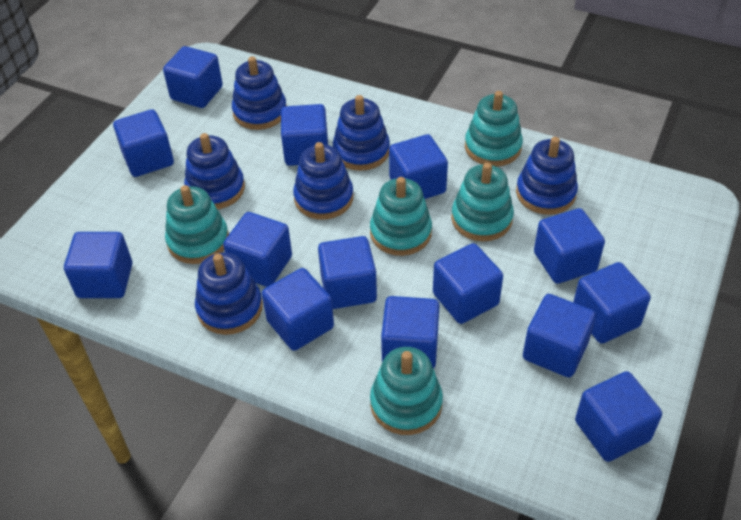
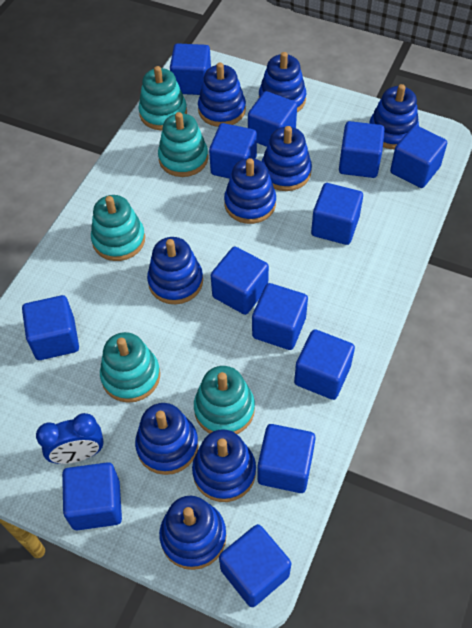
blue clock: none = 0 -> [36,413,104,464] = 1
blue cube: [64,232,132,298] [113,109,174,177] [163,46,223,108] [223,212,292,287] [262,268,334,351] [281,104,328,166] [318,236,377,309] [381,296,440,369] [389,134,448,199] [433,243,503,324] [523,294,596,378] [534,208,605,284] [573,262,651,344] [575,371,662,462] = 14 -> [22,295,79,360] [62,462,122,530] [170,43,211,95] [209,123,257,179] [211,247,269,315] [219,524,291,607] [248,91,297,147] [252,283,308,350] [258,424,316,493] [294,329,355,400] [311,183,363,245] [339,121,385,178] [390,125,447,188] = 13
blue stacking toy: [184,133,245,209] [195,253,263,335] [232,56,287,130] [293,142,353,220] [333,95,390,171] [516,137,578,215] = 6 -> [135,403,199,475] [147,237,203,304] [159,496,227,570] [192,429,256,502] [198,63,246,127] [224,158,276,224] [259,52,306,112] [262,126,312,191] [369,84,419,149] = 9

